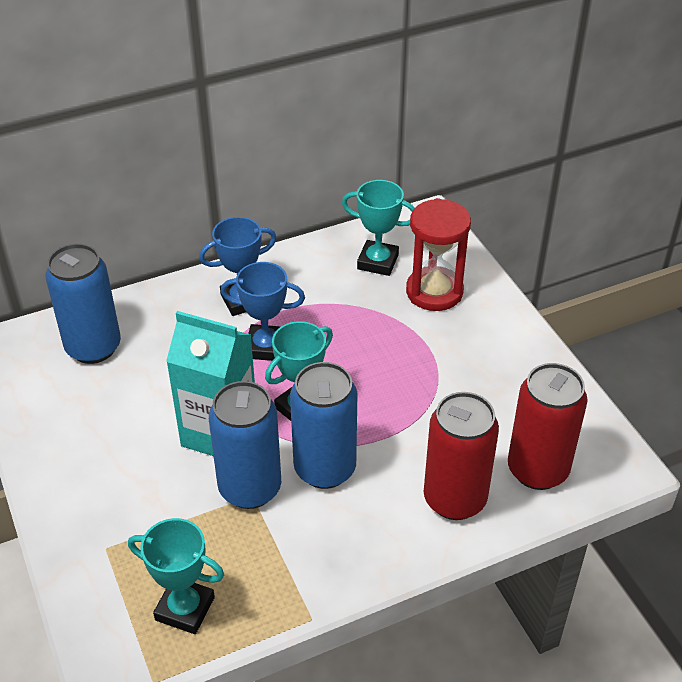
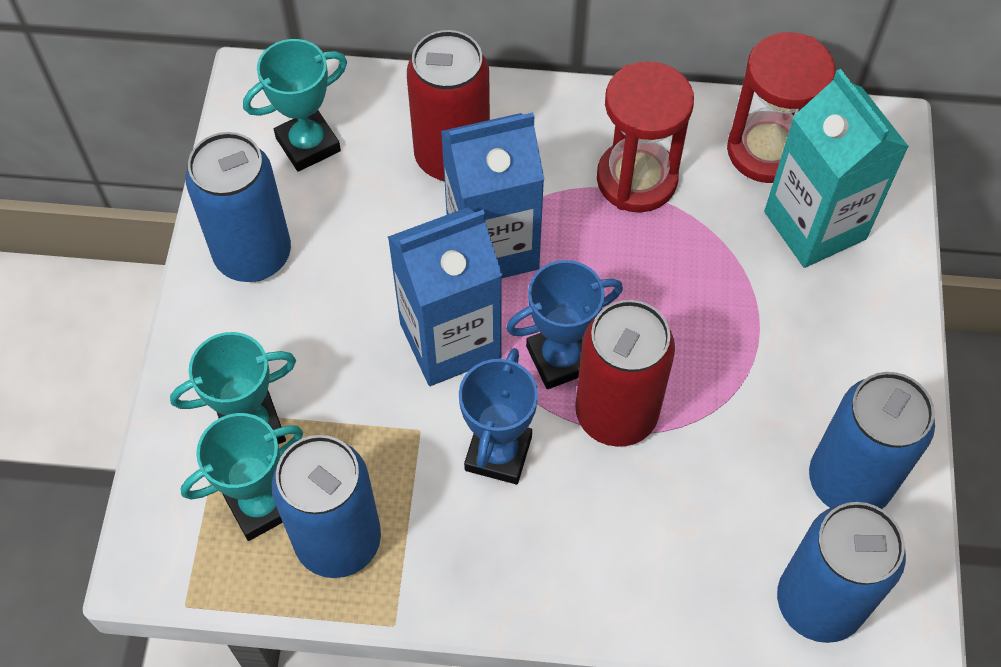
blue can: [46,244,121,364] [209,381,281,509] [290,362,357,489] = 3 -> [186,132,291,282] [272,435,381,578] [777,502,906,643] [809,372,935,509] = 4
blue carton: none = 0 -> [388,207,502,386] [441,112,544,278] = 2
red hourglass: [406,198,471,311] = 1 -> [597,61,694,213] [727,32,836,183] = 2

